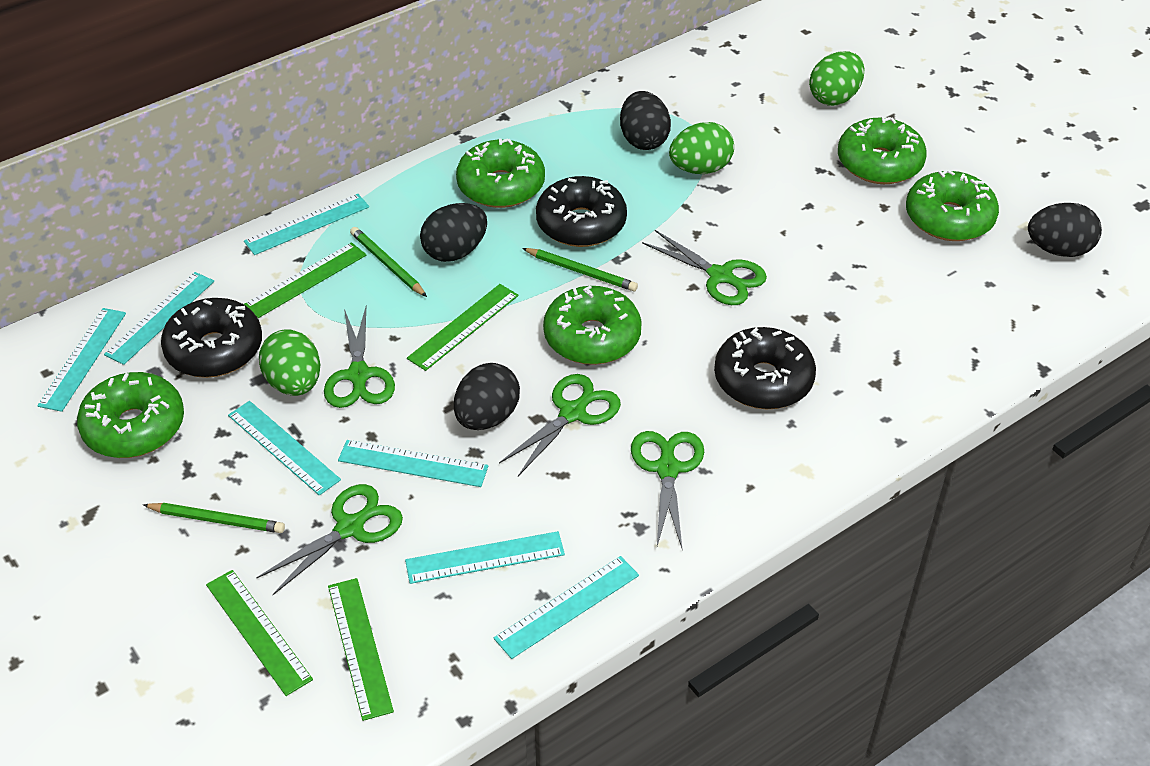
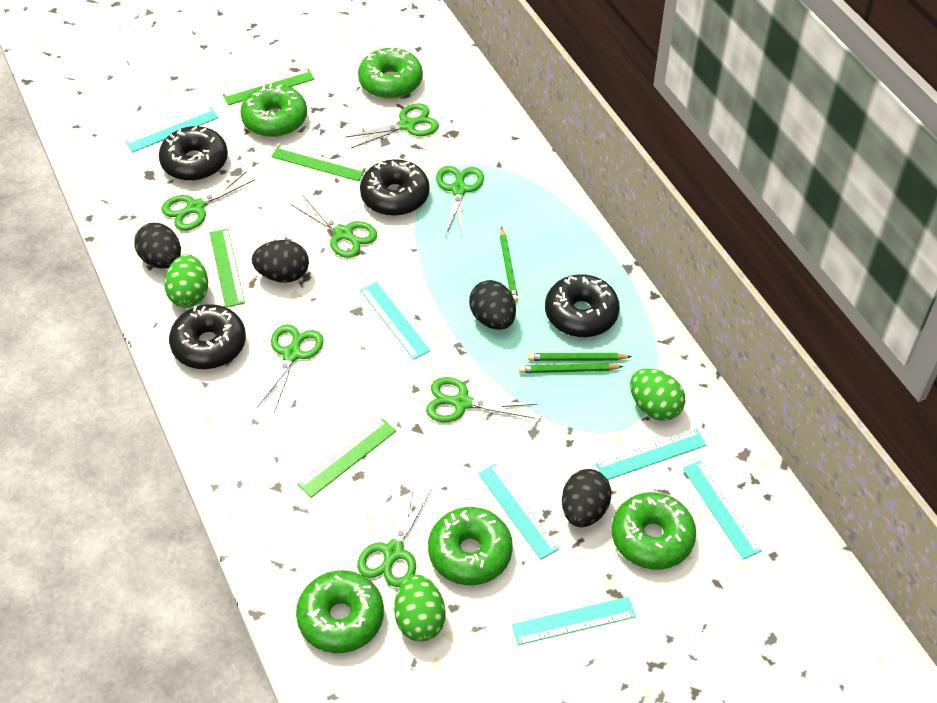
black donut: [161,298,262,378] [536,176,627,247] [714,327,816,409] = 3 -> [159,126,228,181] [169,304,246,369] [360,159,430,216] [545,274,620,337] = 4
green scissors: [256,484,403,595] [324,307,395,408] [499,374,621,476] [631,431,704,548] [642,230,767,305] = 5 -> [161,171,256,231] [257,324,323,412] [291,195,377,258] [345,103,439,148] [357,485,432,587] [426,377,537,422] [436,166,484,235] = 7
turquoise ruler: [37,308,126,412] [104,272,214,365] [228,401,341,496] [244,194,369,255] [338,440,488,487] [405,531,565,584] [494,556,639,659] = 7 -> [125,107,219,152] [360,282,431,359] [478,464,559,560] [512,597,636,645] [596,429,706,480] [683,460,762,559] = 6

